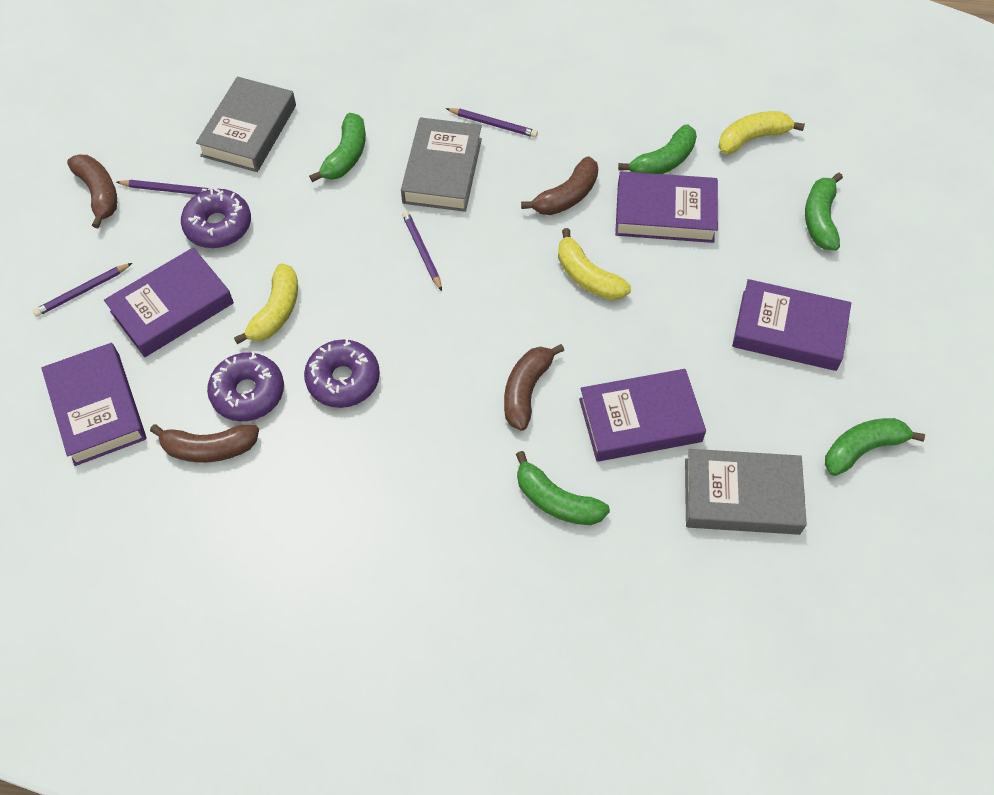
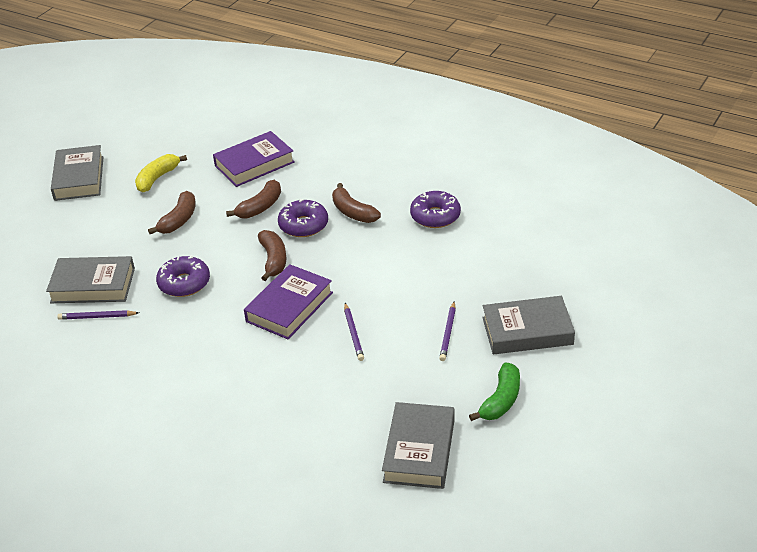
green banana: [309,113,366,182] [516,451,610,525] [618,124,697,174] [805,173,843,250] [825,418,925,476] = 5 -> [469,362,520,421] = 1
grey book: [196,76,296,172] [401,117,482,212] [685,449,807,535] = 3 -> [46,256,135,303] [51,145,104,201] [382,402,455,489] [482,296,575,354] = 4
purple book: [41,343,146,466] [104,247,234,357] [579,369,706,462] [615,171,718,243] [732,279,851,371] = 5 -> [213,131,295,187] [244,264,333,340] = 2
purple pencil: [33,263,132,317] [116,180,211,195] [402,211,442,291] [446,108,538,138] = 4 -> [57,310,139,320] [344,303,364,361] [439,302,456,361] = 3
yellow banana: [234,263,298,344] [558,228,631,300] [718,111,805,154] = 3 -> [135,154,187,192] = 1

